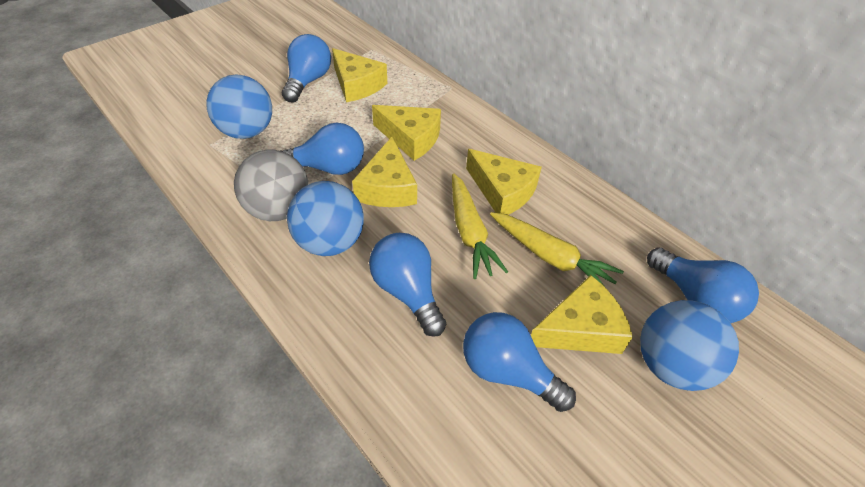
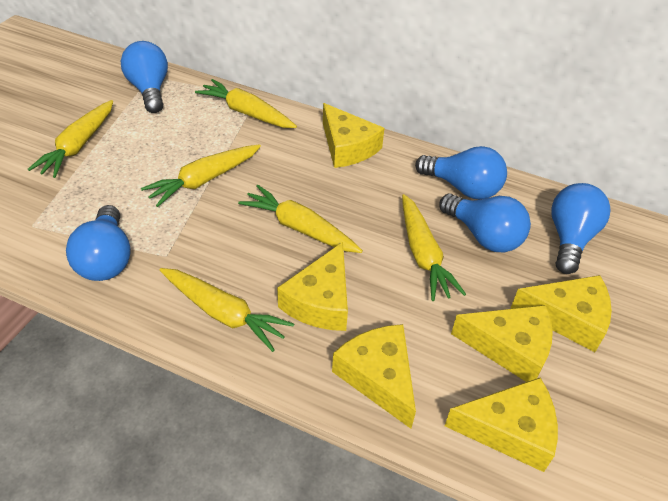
blue ball: [206,75,272,139] [287,181,364,256] [640,300,739,391] = 3 -> none = 0
grey ball: [234,150,308,221] = 1 -> none = 0
yellow carrot: [452,173,508,279] [490,212,624,288] = 2 -> [28,100,113,178] [141,144,261,207] [160,268,294,352] [195,79,297,128] [238,185,363,253] [402,194,466,301] = 6
yellow cheese: [332,48,387,102] [352,137,417,207] [372,105,441,161] [466,149,542,215] [531,275,633,354] = 5 -> [277,242,348,331] [323,103,384,168] [332,324,416,429] [445,377,558,472] [451,305,553,382] [511,275,612,352] = 6

